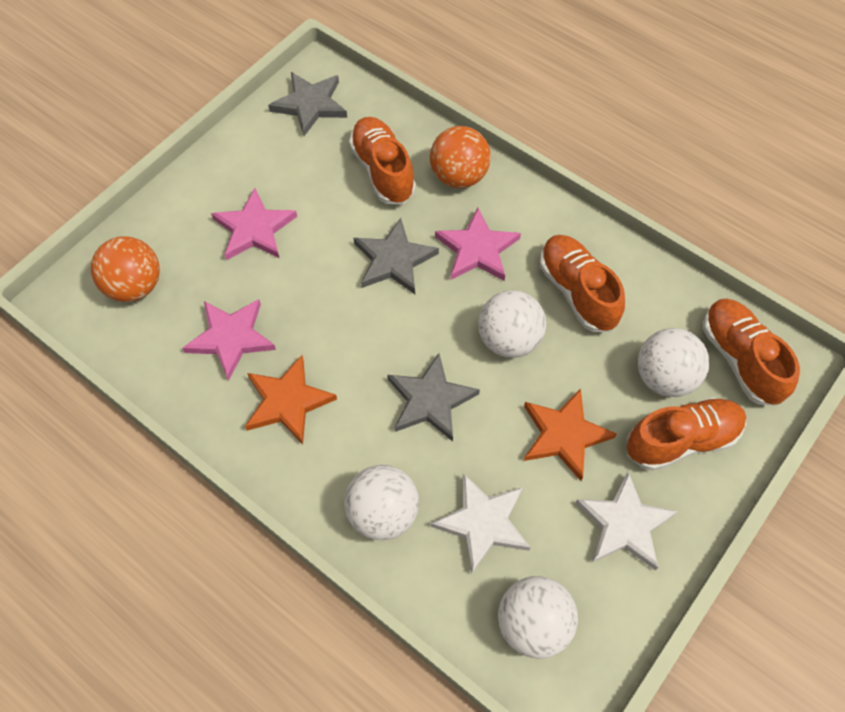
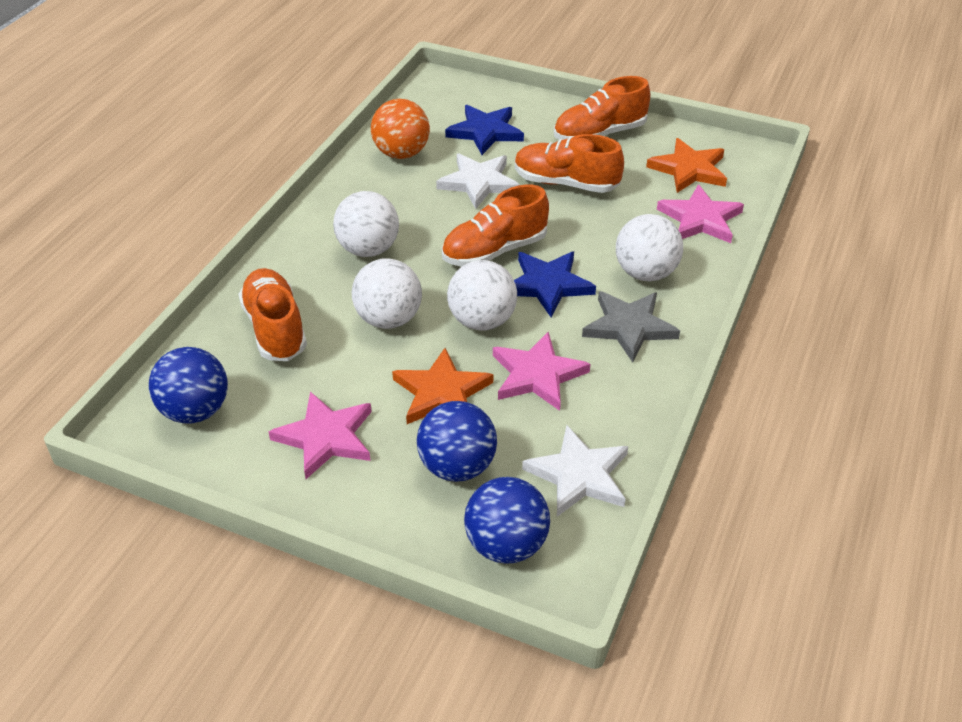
blue ball: none = 0 -> [149,347,228,423] [417,401,497,482] [464,477,550,564] = 3
blue star: none = 0 -> [445,105,524,155] [514,252,596,317] = 2
grey star: [268,72,347,136] [354,218,439,294] [387,353,480,442] = 3 -> [582,291,680,363] = 1
orange ball: [91,236,160,302] [430,126,491,188] = 2 -> [371,99,430,159] = 1

